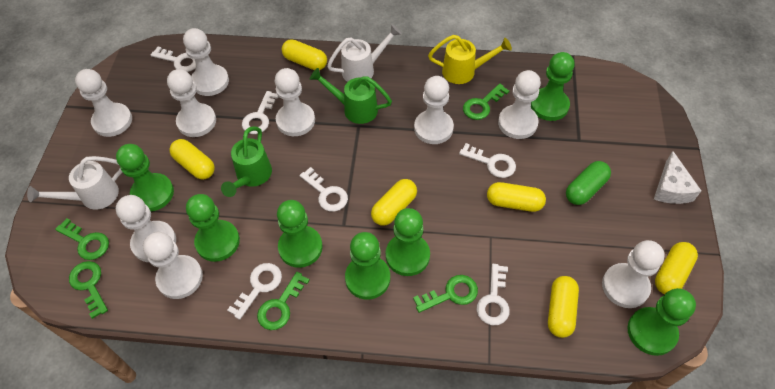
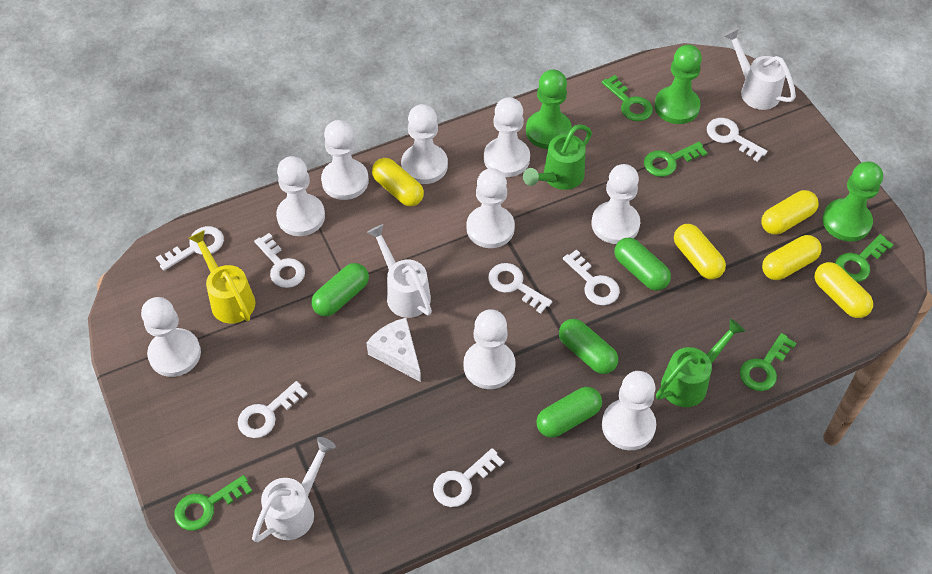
green capsule: [566,161,611,205] = 1 -> [312,263,369,316] [536,387,602,438] [559,319,618,374] [615,238,671,291] = 4
green pawn: [116,144,174,211] [186,194,240,262] [277,200,323,268] [345,232,390,299] [386,208,430,276] [531,52,575,121] [627,288,696,356] = 7 -> [526,69,572,149] [654,45,702,124] [823,162,883,242] = 3
white key: [151,47,196,72] [227,263,282,320] [242,91,279,134] [299,167,348,212] [459,143,516,178] [477,264,510,325] = 6 -> [156,226,224,271] [238,381,308,438] [254,233,305,288] [433,448,504,507] [488,263,552,314] [563,249,620,305] [707,118,767,162] = 7
white watering can: [27,156,122,210] [327,24,402,82] = 2 -> [252,437,336,542] [367,224,432,318] [724,28,796,110] = 3
yellow capsule: [169,139,215,180] [282,39,327,70] [371,179,417,226] [487,182,546,212] [548,276,579,338] [655,242,698,294] = 6 -> [372,158,424,206] [674,224,726,279] [761,190,818,235] [762,235,822,280] [815,262,873,318] = 5

